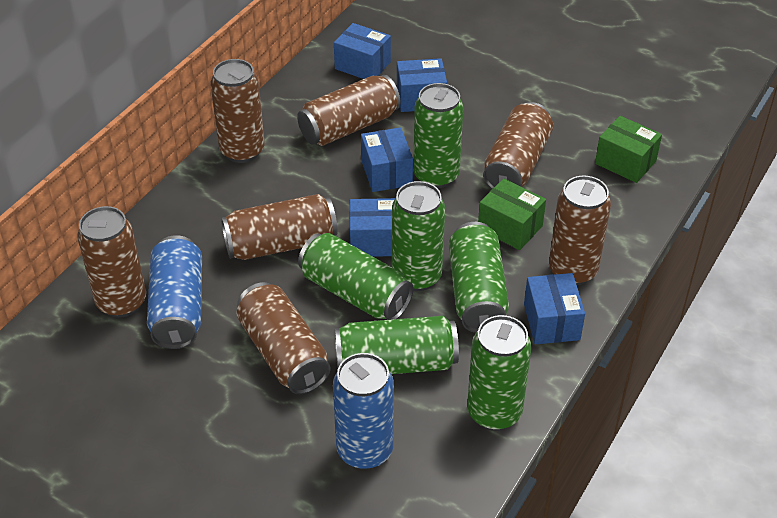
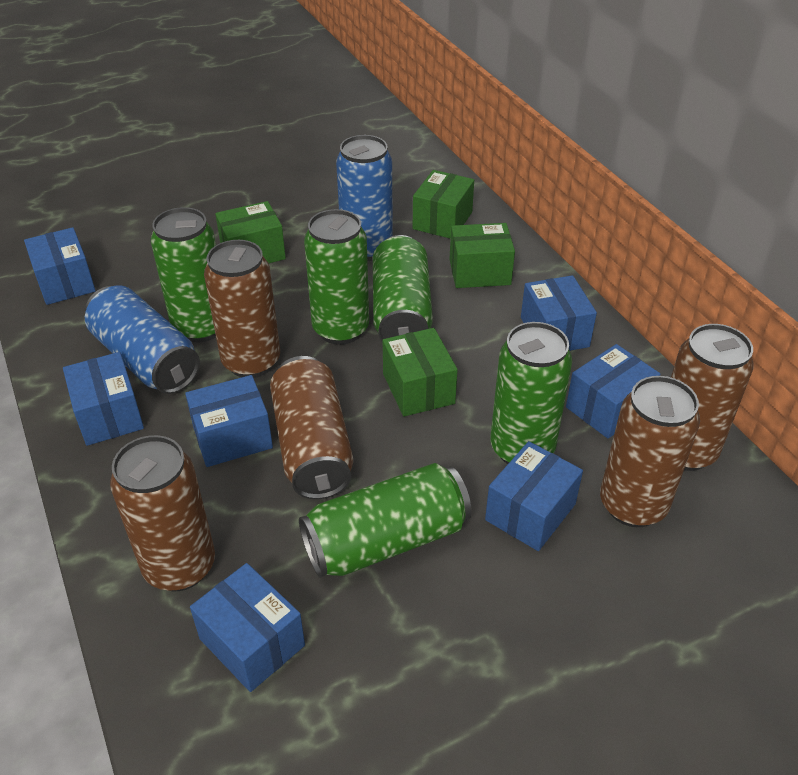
blue box: [334,23,391,79] [350,198,395,257] [361,127,413,192] [397,58,447,112] [524,273,585,344] = 5 -> [24,227,96,305] [63,352,144,446] [185,375,273,467] [190,563,305,692] [485,441,583,551] [521,275,597,351] [566,344,660,438] = 7
brown can: [77,206,146,318] [210,59,265,163] [221,194,338,260] [236,282,331,394] [297,75,400,146] [483,102,553,189] [549,176,611,285] = 7 -> [110,435,215,591] [204,240,280,378] [270,356,353,499] [600,376,700,527] [671,324,754,471] = 5
green box: [478,178,546,250] [595,116,662,183] = 2 -> [215,201,286,263] [383,328,458,416] [413,170,474,239] [450,223,515,288] = 4
green can: [298,233,414,320] [335,316,459,374] [392,181,445,291] [413,83,464,188] [449,222,509,333] [467,315,532,431] = 6 -> [151,207,216,342] [299,463,472,578] [304,209,369,345] [373,235,433,342] [490,322,572,464] = 5

